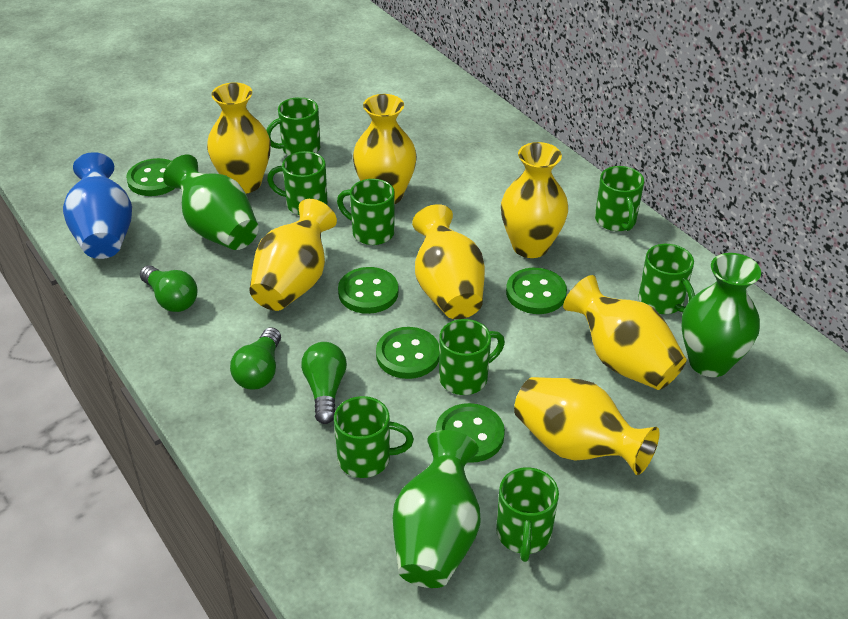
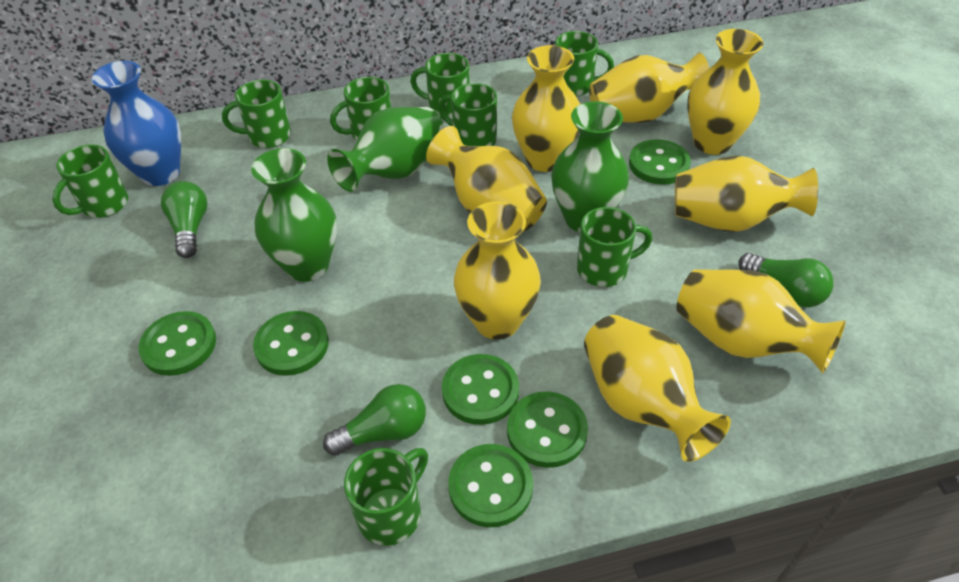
green button: [126,158,175,196] [338,267,398,314] [376,327,439,379] [436,403,505,463] [506,268,567,314] = 5 -> [139,311,216,376] [253,311,329,376] [442,354,519,425] [448,444,533,527] [507,391,588,468] [629,139,691,185] = 6
yellow vase: [207,82,271,193] [249,199,337,311] [353,94,417,204] [412,204,485,319] [501,142,568,258] [514,377,659,475] [563,275,687,390] = 7 -> [426,126,547,232] [454,201,541,339] [512,45,580,172] [584,315,731,462] [589,52,709,123] [675,155,818,232] [676,269,846,373] [687,29,763,155] = 8

